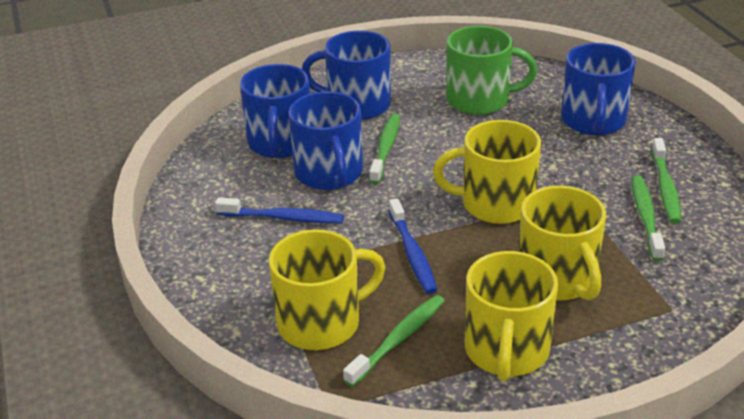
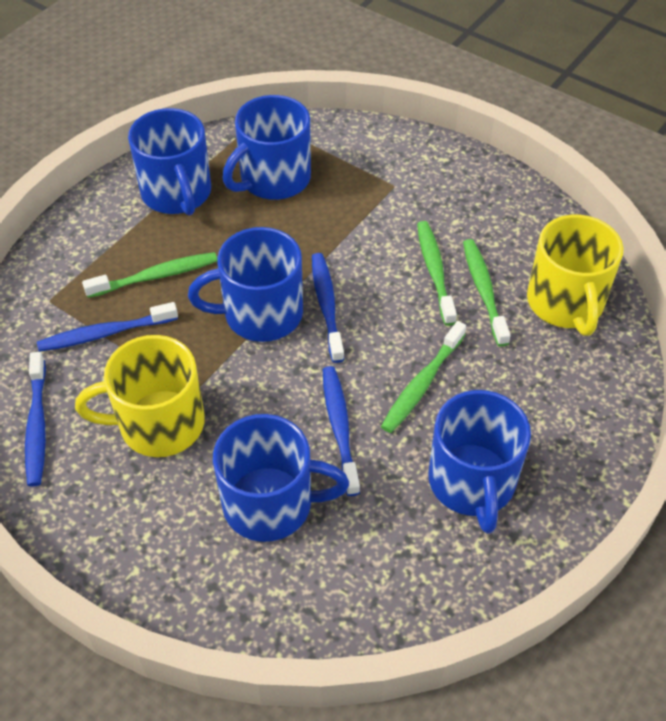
blue mug: [240,64,310,158] [289,91,363,190] [302,31,391,120] [561,43,635,135] = 4 -> [128,108,211,216] [188,227,303,342] [213,414,349,542] [223,95,311,200] [429,390,531,534] = 5
blue toothbrush: [215,198,344,223] [389,198,437,294] = 2 -> [25,352,46,487] [37,302,178,352] [312,253,344,363] [323,366,360,496] = 4
green mug: [446,26,537,115] = 1 -> none = 0
yellow mug: [269,229,385,350] [433,120,541,224] [465,251,558,382] [518,186,606,300] = 4 -> [75,335,205,457] [527,215,623,336] = 2

